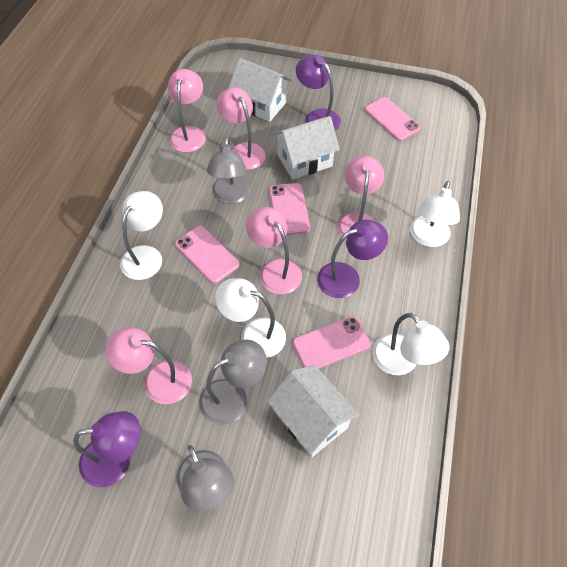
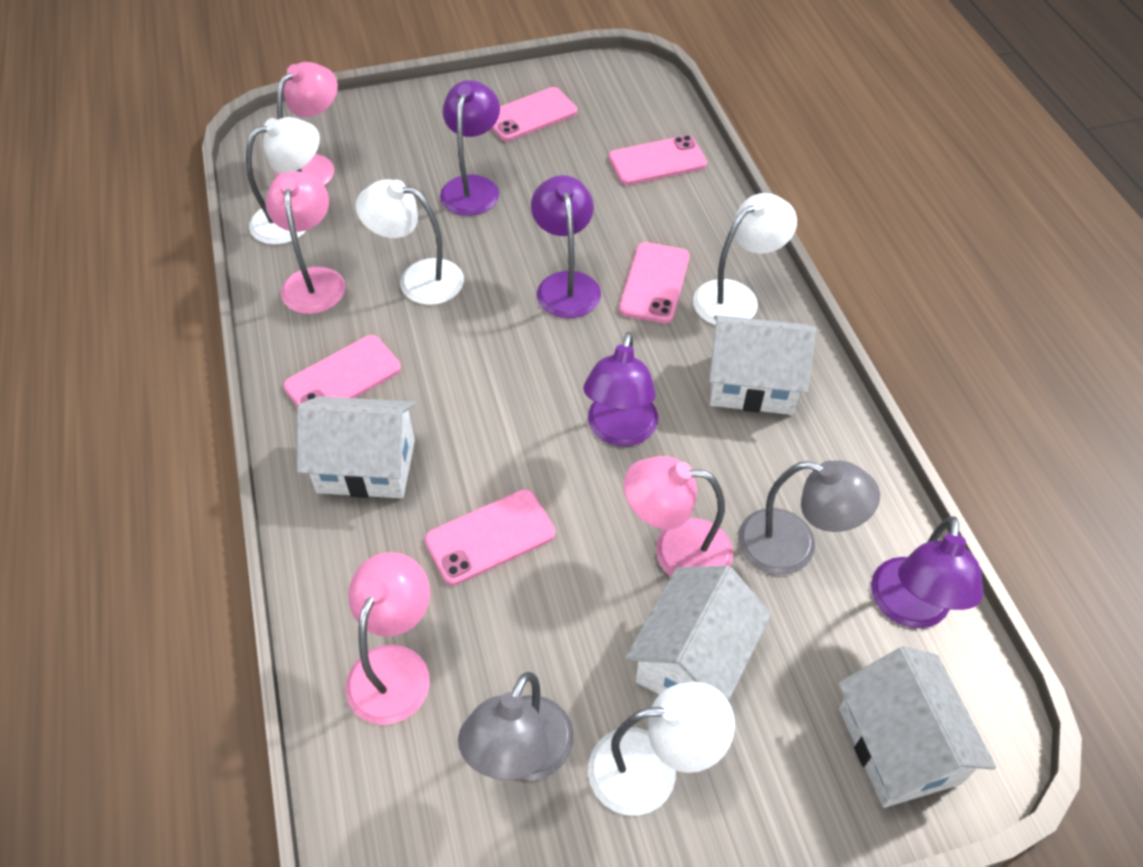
grey lamp: [177,445,234,511] [199,340,267,425] [207,137,251,204] = 3 -> [458,672,573,780] [738,460,880,575] = 2
pink lamp: [105,327,192,404] [168,69,206,152] [216,87,266,170] [246,207,302,294] [338,156,384,240] = 5 -> [265,171,346,314] [276,62,338,186] [346,552,430,725] [624,456,733,576] = 4
pink phone: [175,226,239,284] [269,183,310,235] [293,316,371,369] [365,97,421,141] = 4 -> [283,335,401,407] [424,489,556,586] [491,87,577,141] [609,135,707,185] [619,242,690,324] = 5
purple lamp: [73,411,140,487] [296,55,341,131] [317,220,388,298] = 3 -> [440,80,500,216] [531,175,601,318] [583,332,658,446] [871,516,984,628] = 4
white house: [228,58,292,122] [267,365,359,457] [273,116,340,180] = 3 -> [297,396,416,498] [625,565,771,702] [709,315,816,415] [838,646,996,808] = 4

